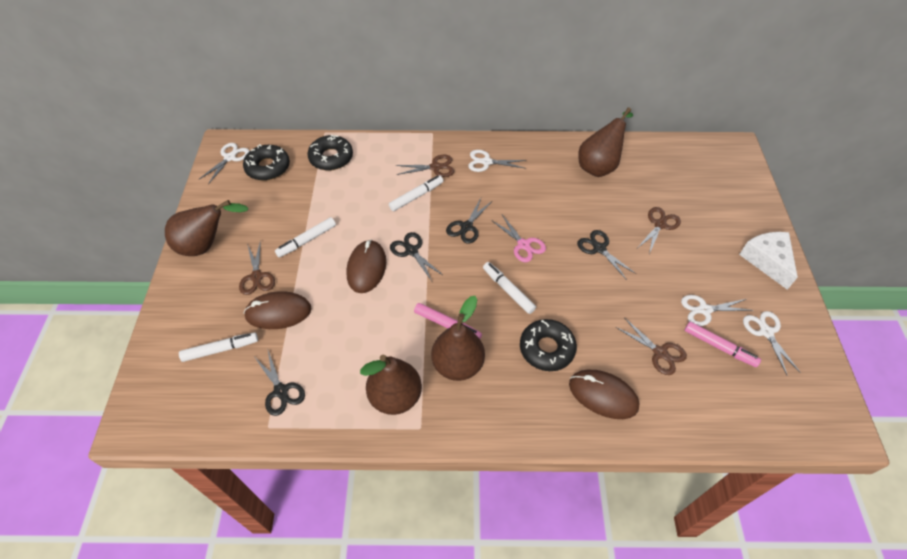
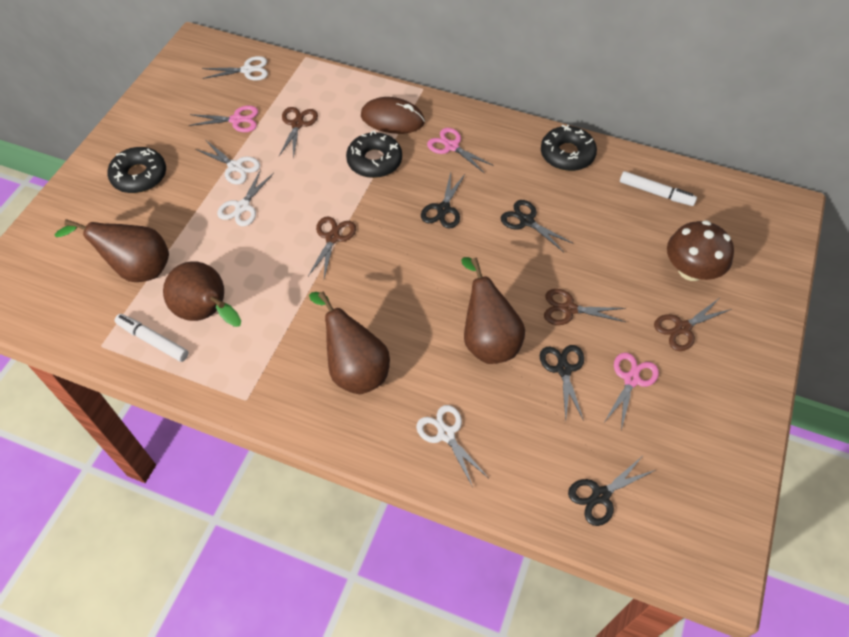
brown mouse: [244,291,312,329] [346,240,386,293] [569,370,639,419] = 3 -> [361,97,425,134] = 1
brown mushroom: none = 0 -> [667,220,734,281] = 1
pink marker: [414,303,482,339] [684,322,761,367] = 2 -> none = 0
pink scissors: [493,215,546,262] = 1 -> [188,106,258,132] [427,128,494,173] [605,353,659,430] = 3
white cheese: [739,232,798,290] = 1 -> none = 0
white marker: [179,332,258,362] [275,217,336,258] [389,175,443,211] [483,262,536,314] = 4 -> [115,314,189,362] [620,171,697,206] = 2

